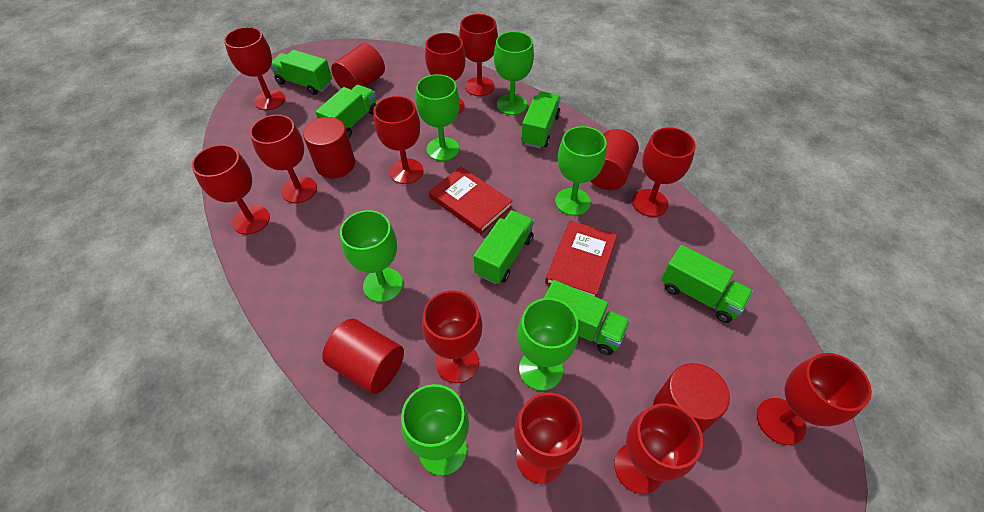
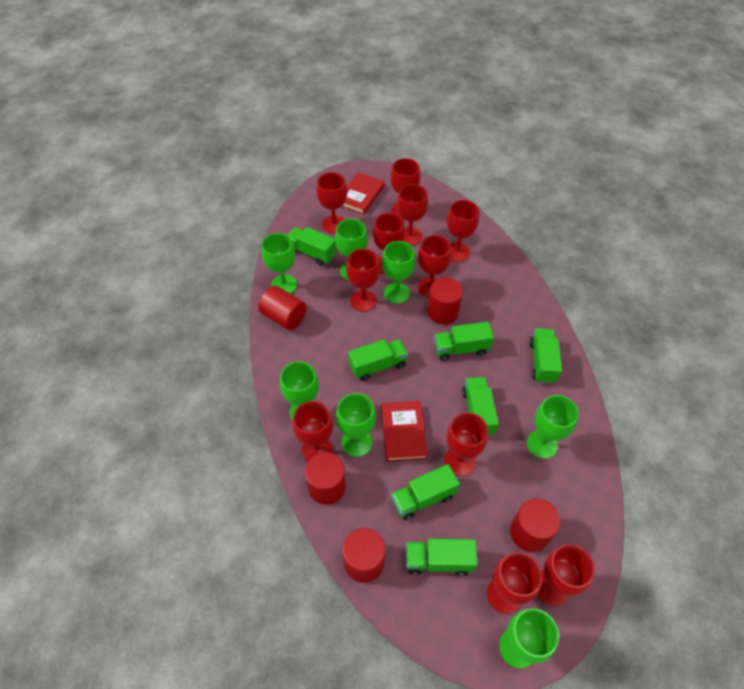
green goblet: [340,210,403,302] [401,384,469,476] [416,74,460,161] [494,31,534,115] [517,298,579,391] [555,126,607,216] = 6 -> [261,233,297,294] [280,361,319,420] [335,219,368,280] [336,393,376,457] [382,241,416,304] [499,608,559,668] [527,395,579,459] = 7
green truck: [270,50,332,95] [315,85,376,138] [474,210,534,284] [521,91,561,149] [544,280,630,355] [661,245,753,323] = 6 -> [288,227,336,266] [348,339,408,381] [391,464,460,520] [406,538,478,576] [434,322,494,361] [462,377,499,436] [529,328,562,384] = 7

